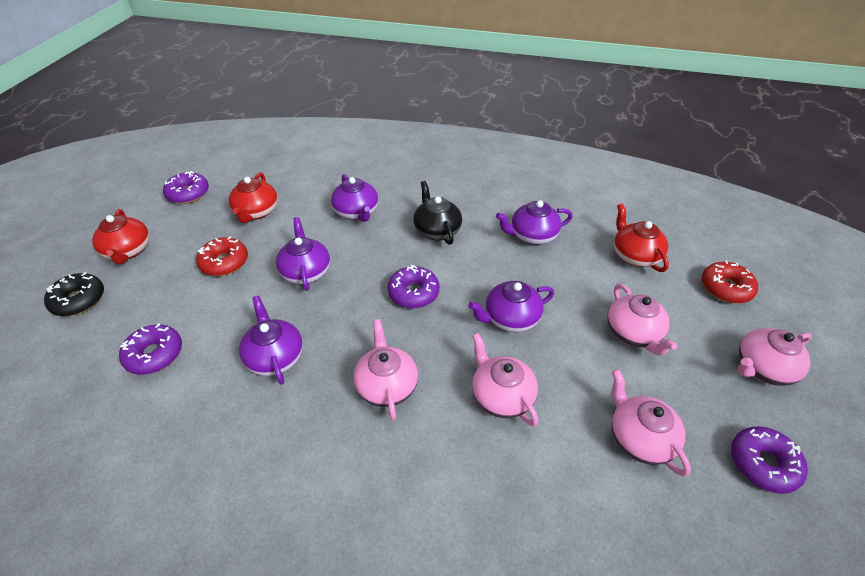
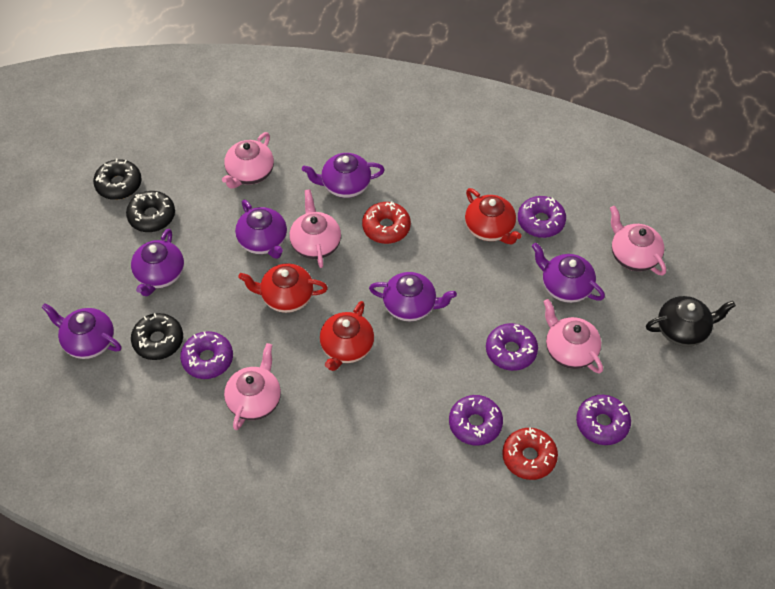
black donut: [44,272,104,316] = 1 -> [93,158,142,200] [126,191,175,232] [131,313,183,360] = 3
purple donut: [119,323,182,375] [163,171,209,204] [387,265,440,308] [731,426,808,494] = 4 -> [180,331,233,379] [449,395,503,446] [486,323,538,371] [518,196,566,238] [576,395,631,445] = 5
purple teapot: [239,295,303,385] [276,217,330,291] [331,174,378,222] [468,281,554,332] [496,200,573,245] = 5 -> [41,303,121,359] [131,229,184,296] [235,200,287,259] [302,153,385,198] [369,272,457,321] [532,243,605,303] = 6

